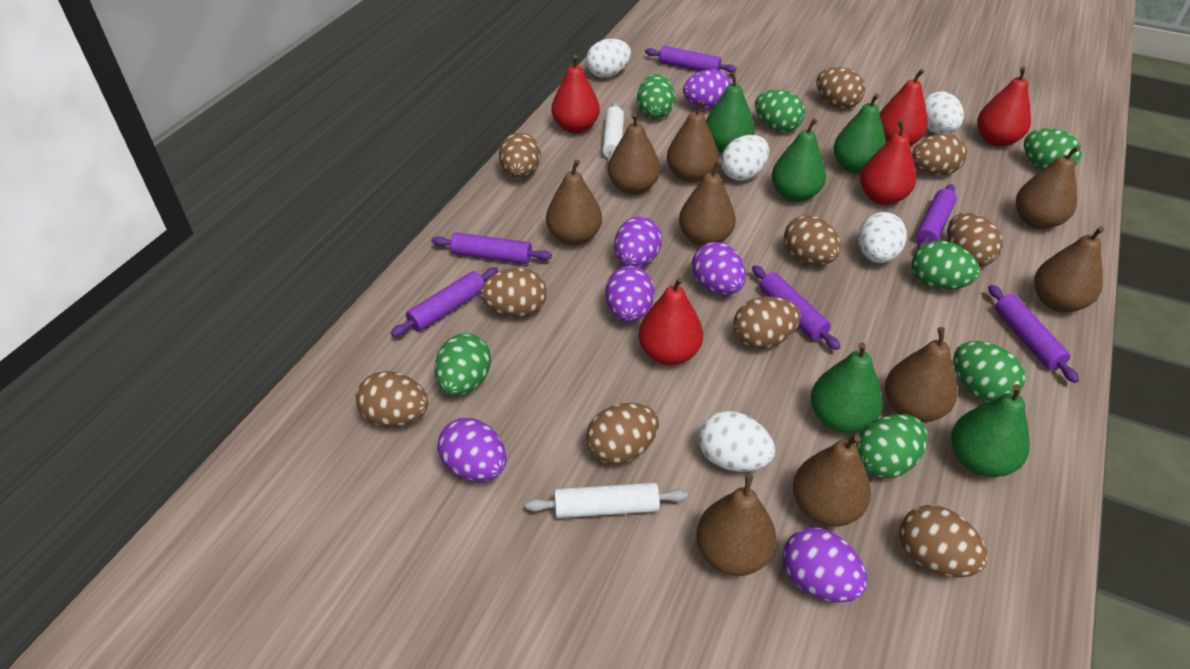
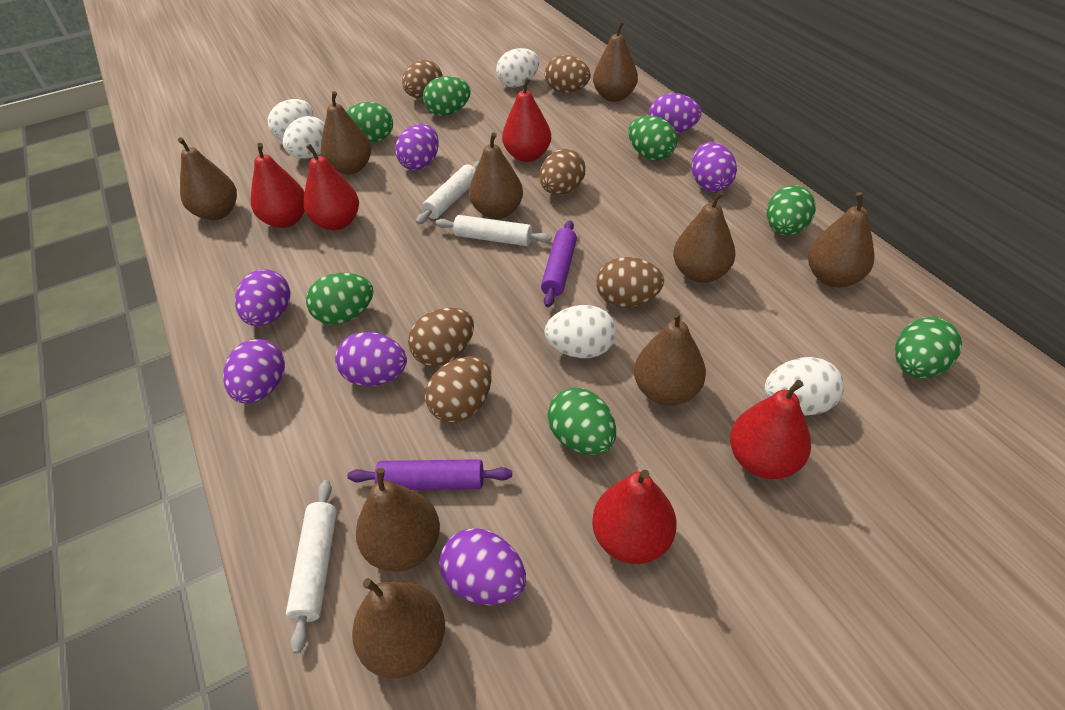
brown egg: [356,371,428,427] [480,268,547,317] [499,132,541,178] [586,403,659,465] [733,297,801,349] [784,215,841,265] [816,67,865,109] [900,505,988,577] [912,133,967,176] [947,213,1003,267] = 10 -> [402,60,443,99] [408,308,474,367] [425,356,492,423] [540,149,586,195] [545,55,591,93] [596,257,664,307] = 6
green pear: [706,71,754,153] [772,118,826,202] [811,342,883,433] [833,93,886,174] [951,384,1030,477] = 5 -> none = 0
purple egg: [438,418,506,481] [605,266,655,322] [614,216,662,267] [683,69,732,109] [692,242,746,295] [783,527,867,603] = 6 -> [223,339,285,403] [235,269,290,326] [335,332,407,386] [395,124,439,171] [439,528,526,605] [649,93,702,133] [691,142,737,192] = 7
purple rolling pin: [391,267,498,337] [431,232,552,264] [645,46,737,72] [752,265,840,350] [916,184,957,249] [988,285,1079,383] = 6 -> [347,459,512,490] [541,220,577,307] = 2
white rolling pin: [525,483,687,518] [602,102,624,163] = 2 -> [286,480,337,654] [416,161,479,224] [436,215,552,246] = 3

